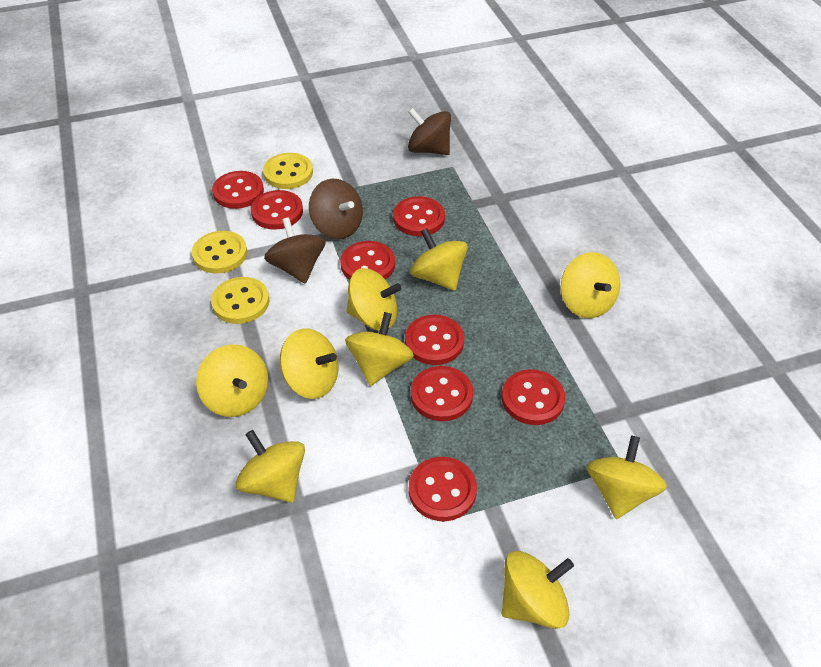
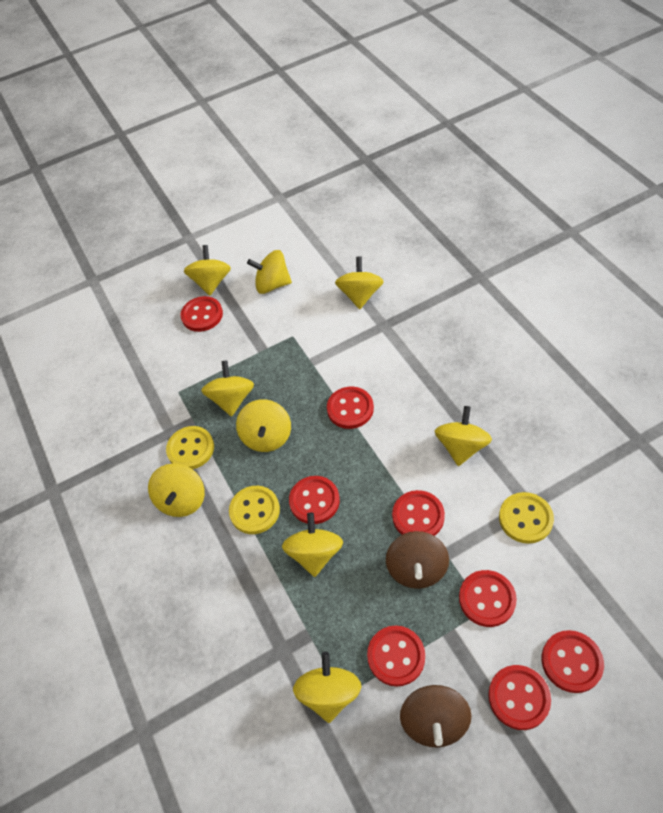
brown spinning top: [264,217,326,284] [309,179,363,239] [408,108,451,155] = 3 -> [386,531,449,589] [400,685,472,747] = 2

